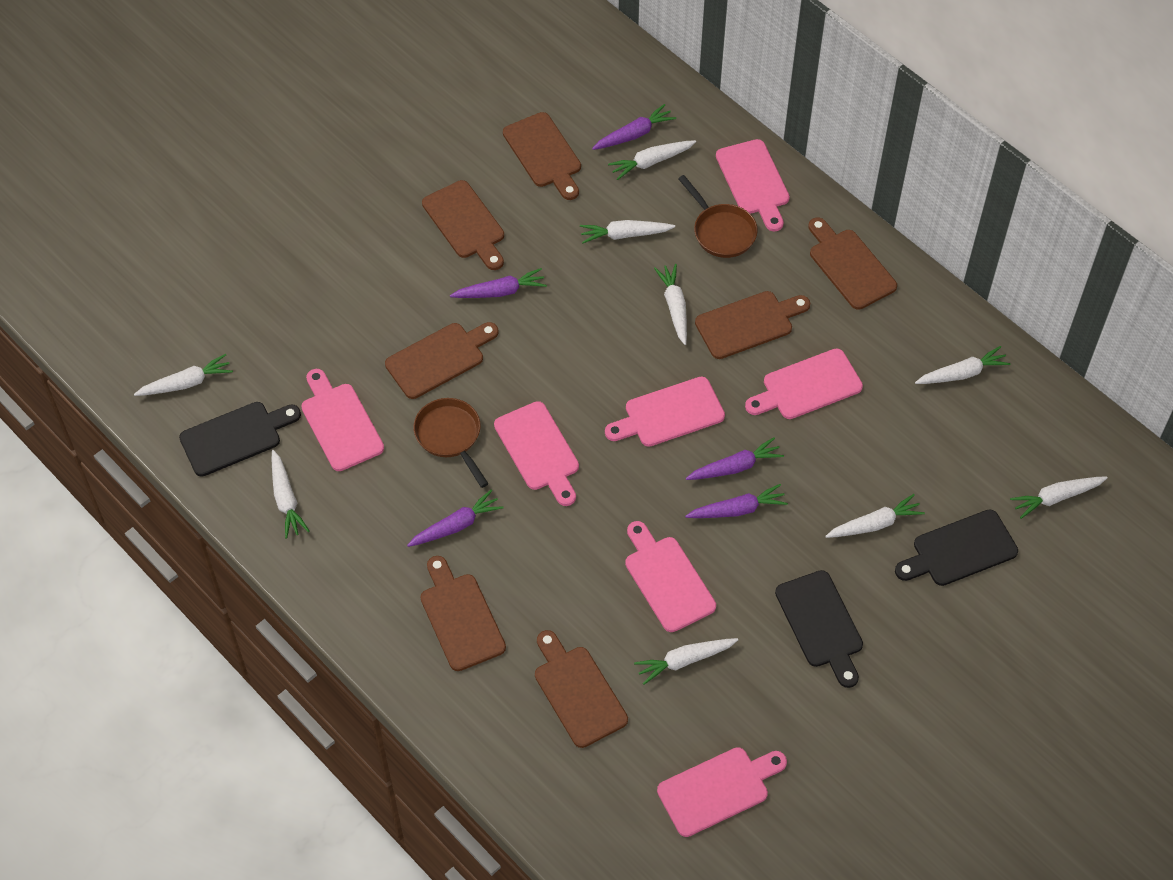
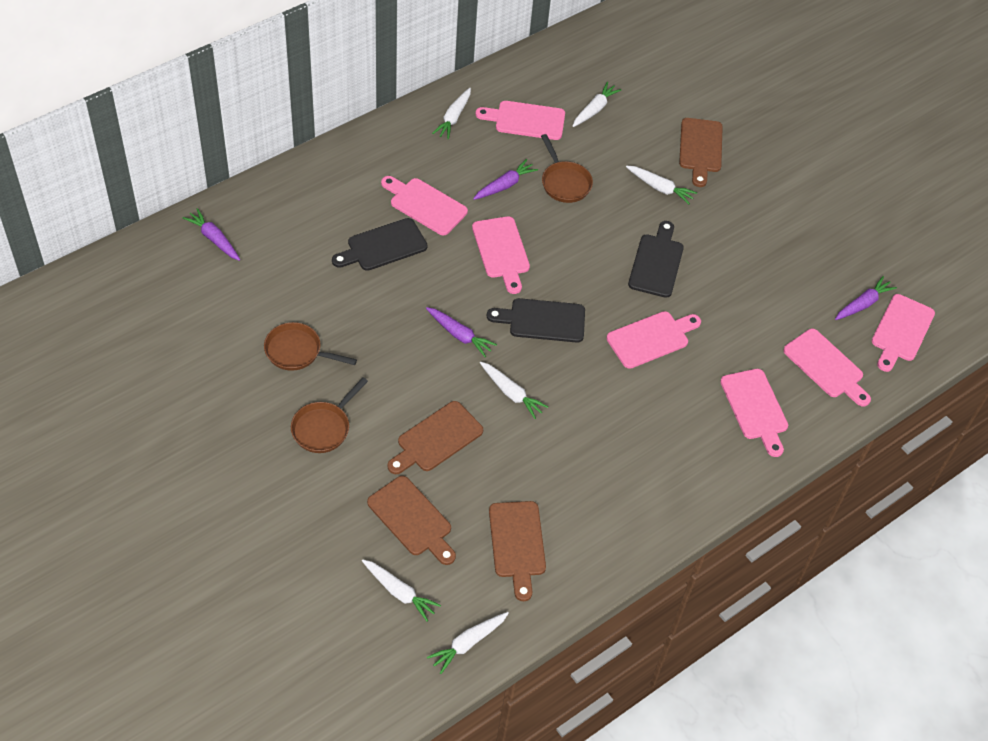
brown cutting board: [385,322,498,399] [421,556,506,671] [422,180,504,270] [503,112,581,200] [535,630,628,748] [695,291,810,359] [808,217,897,310] = 7 -> [367,476,456,565] [388,401,483,474] [489,501,546,601] [679,118,723,187] = 4
brown pan: [413,398,488,488] [678,175,758,258] = 2 -> [264,322,357,371] [291,377,368,453] [541,134,593,203] = 3
purple carrot: [407,490,504,547] [450,268,547,298] [592,104,676,150] [685,484,788,518] [686,437,784,480] = 5 -> [183,208,240,261] [426,307,497,357] [473,159,538,200] [835,276,897,320] = 4
white carrot: [134,354,233,396] [272,450,309,539] [580,220,675,243] [608,140,696,180] [634,638,738,685] [654,264,687,345] [825,494,925,538] [915,346,1011,384] [1010,476,1108,519] = 9 -> [362,559,441,621] [427,612,509,674] [432,88,471,140] [480,362,548,419] [573,82,622,127] [626,166,697,204] = 6

